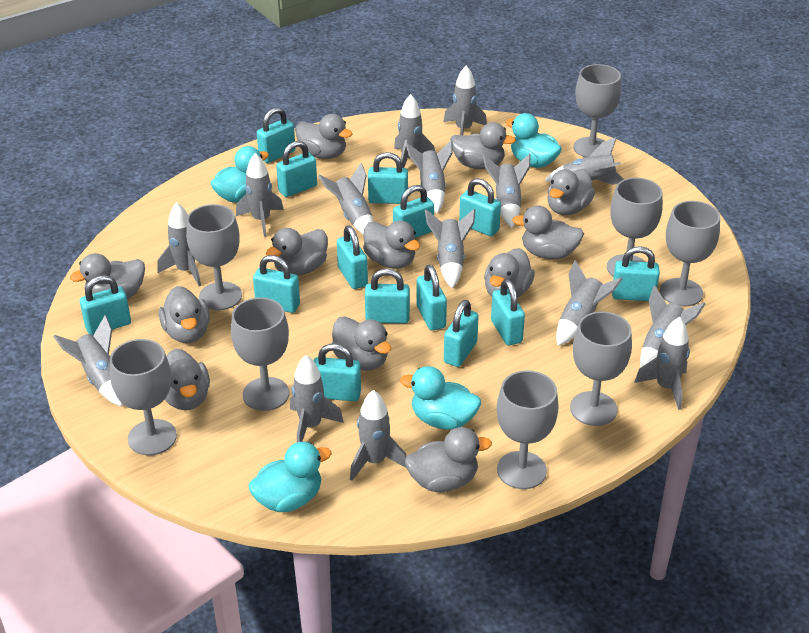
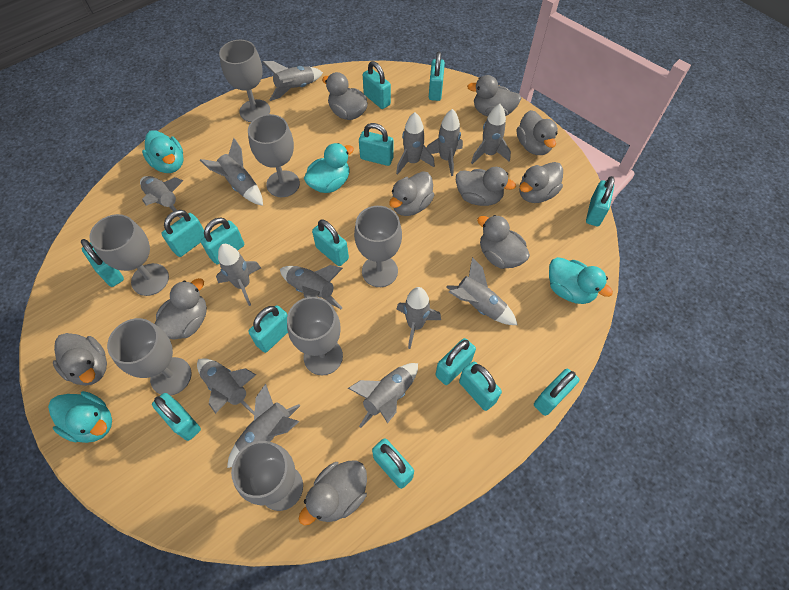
grey duck: [70,253,145,299] [159,286,210,343] [164,349,210,410] [266,228,328,276] [295,114,353,159] [332,316,391,371] [363,221,420,269] [405,427,492,492] [450,122,516,169] [484,248,535,298] [512,205,584,259] [547,169,595,215] = 12 -> [53,333,107,386] [154,278,207,339] [299,460,367,525] [322,72,368,120] [389,171,434,216] [456,167,516,206] [467,75,521,117] [477,215,530,269] [517,110,558,155] [519,162,563,203] = 10
grey goblet: [110,339,177,455] [186,204,242,310] [231,297,289,411] [497,370,559,489] [570,311,632,426] [573,64,621,157] [607,178,663,277] [660,201,720,307] = 8 -> [90,214,169,296] [107,318,192,396] [219,40,270,122] [231,441,303,511] [248,114,300,197] [287,297,343,375] [354,206,402,287] = 7
grey rocket: [53,315,123,407] [157,202,201,286] [236,153,284,237] [290,355,344,442] [318,163,374,235] [350,390,407,481] [394,94,435,168] [406,140,453,214] [425,209,475,289] [443,66,487,135] [483,154,531,228] [545,137,624,185] [556,260,623,346] [634,317,690,410] [640,285,705,368] = 15 -> [140,176,183,219] [197,358,256,415] [200,138,263,206] [216,244,261,306] [227,384,300,468] [262,61,323,101] [280,265,343,309] [348,363,418,428] [396,112,435,175] [397,287,441,349] [427,109,463,176] [446,257,517,325] [471,104,511,164] = 13

